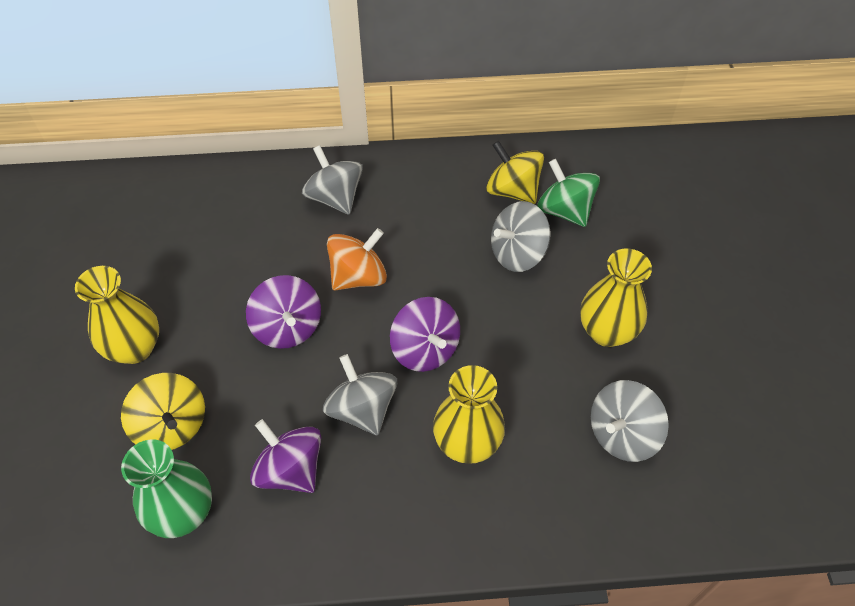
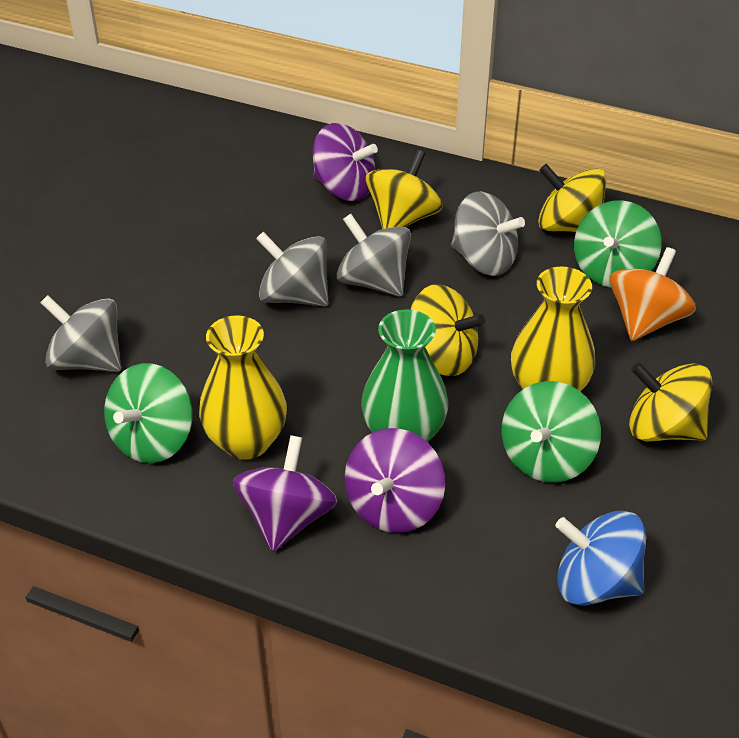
blue spinning top: none = 0 -> [555,511,646,606] = 1
green spinning top: [537,159,600,227] = 1 -> [104,363,193,463] [501,381,601,483] [574,200,661,288] = 3
yellow spinning top: [121,373,205,450] [486,141,544,204] = 2 -> [366,150,443,229] [410,284,485,376] [538,164,606,232] [629,362,712,442] = 4
yellow vase: [75,266,159,364] [433,365,505,464] [580,249,652,347] = 3 -> [199,315,287,460] [511,267,595,392] = 2

